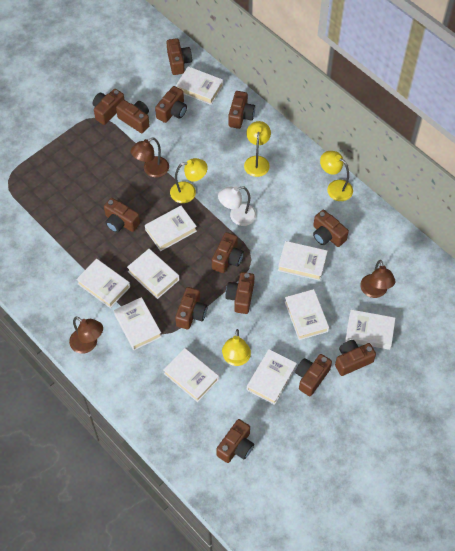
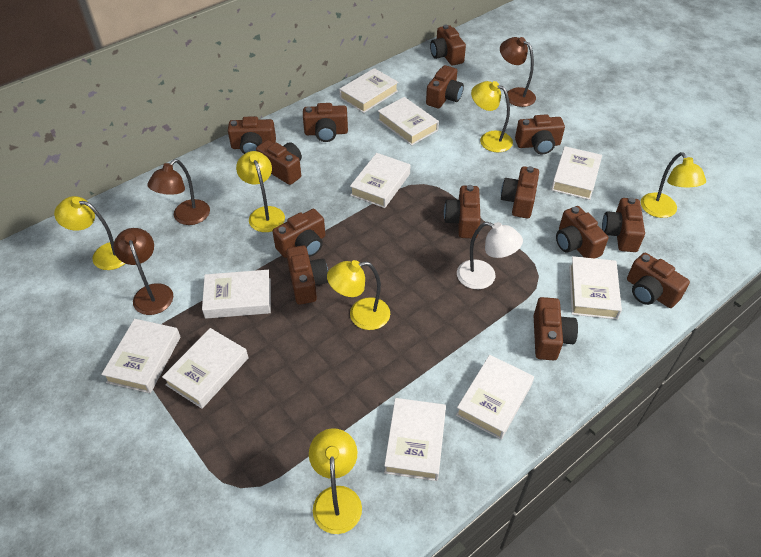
brown camera: [93,89,124,125] [104,198,140,233] [116,100,150,133] [155,86,187,123] [166,38,192,75] [175,287,208,329] [212,232,244,273] [216,419,254,463] [225,272,255,314] [228,91,255,129] [295,354,332,396] [313,210,349,247] [335,340,376,376] = 13 -> [228,116,276,154] [256,140,302,185] [273,209,325,258] [286,246,328,305] [303,103,348,142] [426,65,464,108] [430,25,466,66] [444,185,481,238] [501,166,539,219] [515,114,565,154] [534,297,578,360] [556,206,608,258] [602,197,645,252] [627,253,690,308] = 14
yellow lamp: [170,158,208,203] [222,329,251,366] [244,121,271,177] [320,151,353,201] = 4 -> [54,196,125,270] [236,151,285,232] [309,428,362,534] [327,260,390,330] [471,81,513,152] [641,152,706,218] = 6

